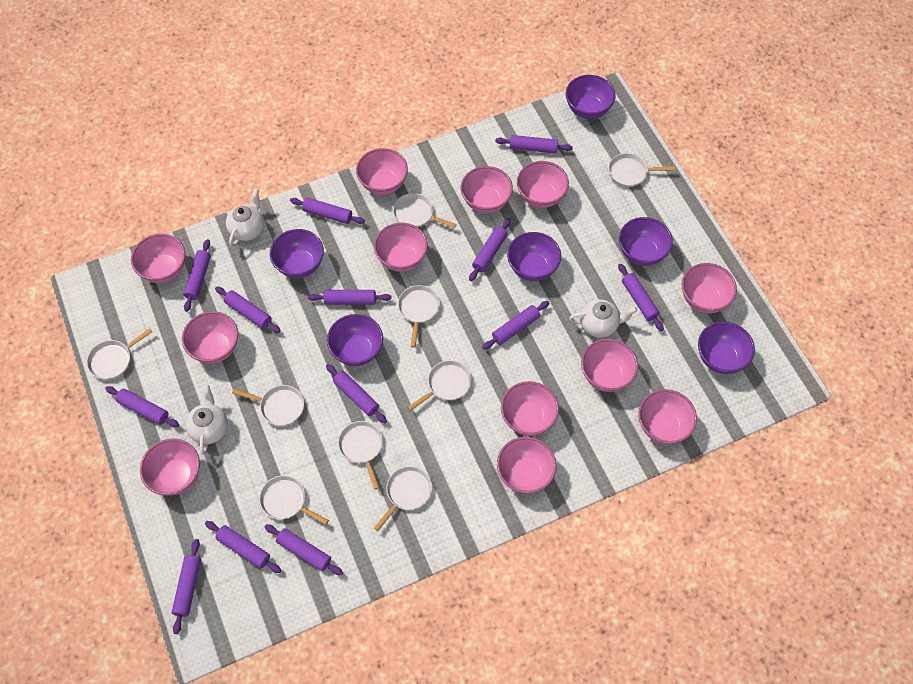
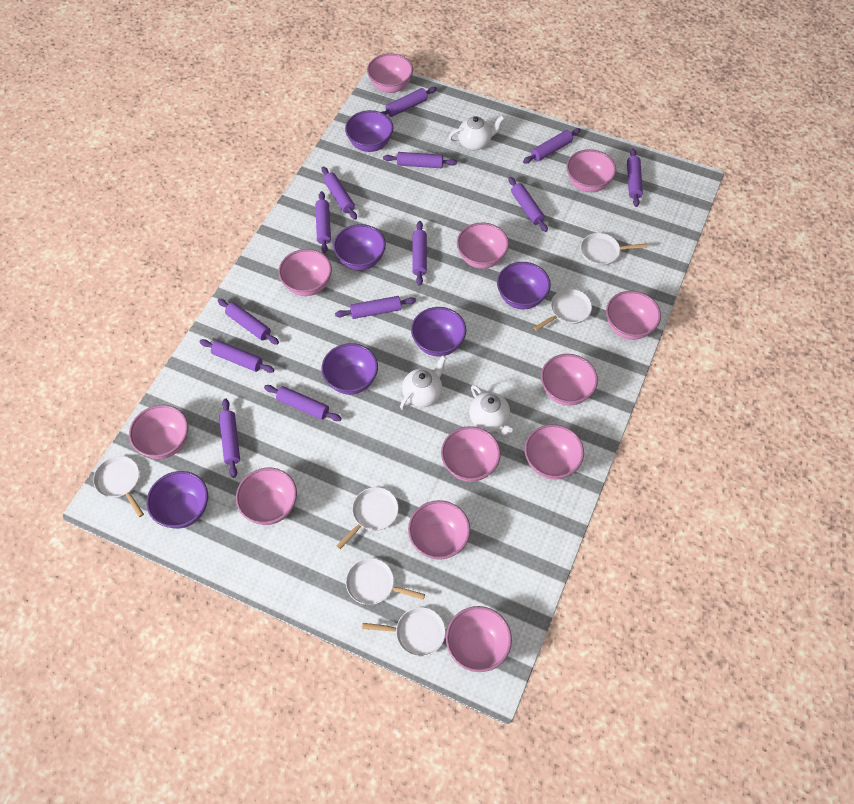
white pan: [87,328,153,380] [232,385,304,426] [259,475,329,525] [338,421,383,489] [374,466,432,531] [393,193,457,228] [398,285,440,348] [408,360,471,411] [608,153,675,187] = 9 -> [93,456,144,517] [336,487,399,549] [346,558,425,605] [362,607,446,656] [533,289,592,331] [581,233,648,266] = 6

